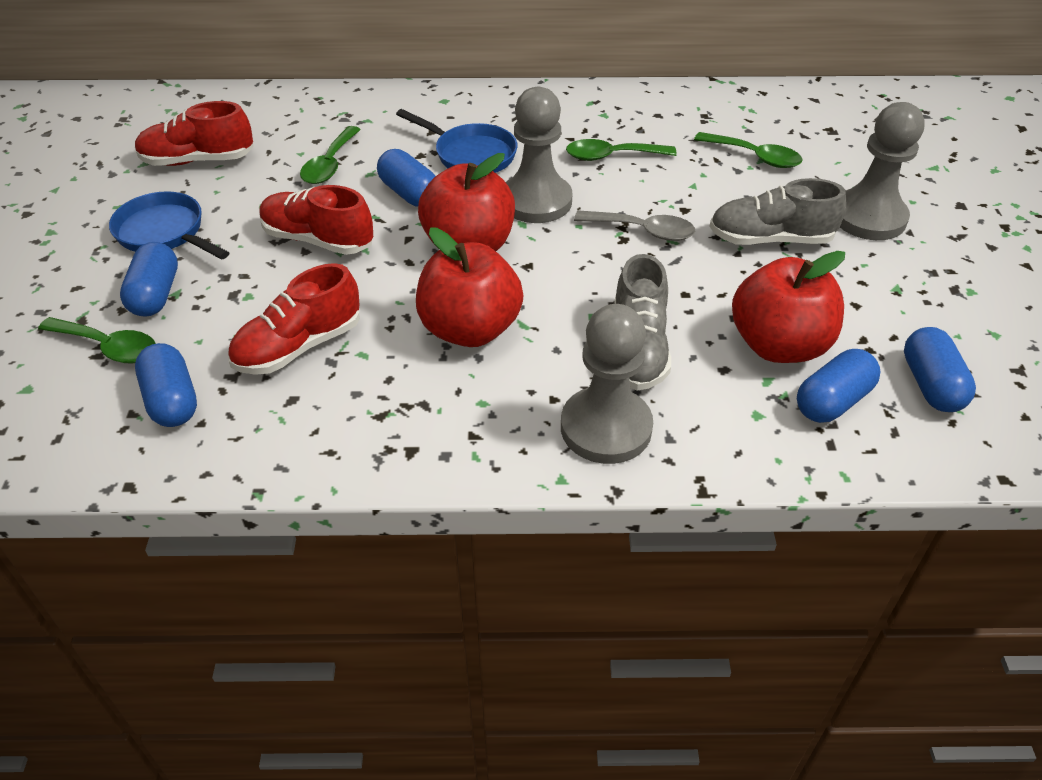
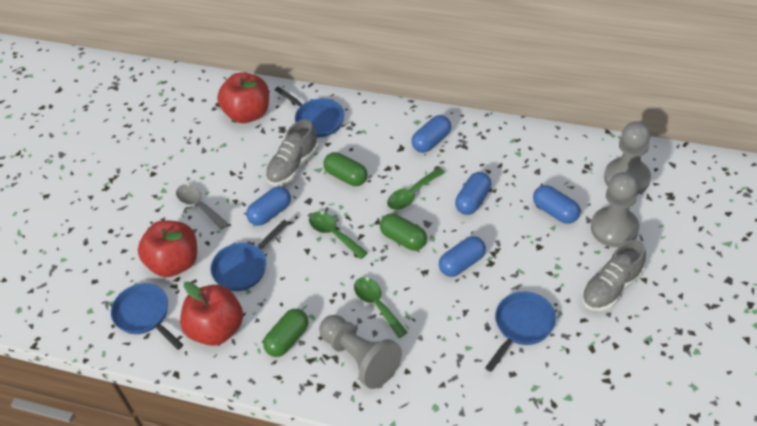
blue pan: [109,191,229,260] [396,109,518,173] = 2 -> [111,283,183,350] [210,220,289,291] [275,86,344,138] [485,292,556,372] = 4
green capsule: none = 0 -> [263,309,309,357] [323,152,368,186] [380,214,427,250] = 3
green spoon: [38,317,156,363] [300,126,361,184] [566,139,677,161] [694,132,803,168] = 4 -> [309,211,368,259] [354,277,408,338] [387,168,445,210] = 3
red shoe: [135,101,254,166] [228,263,360,375] [259,185,373,255] = 3 -> none = 0

